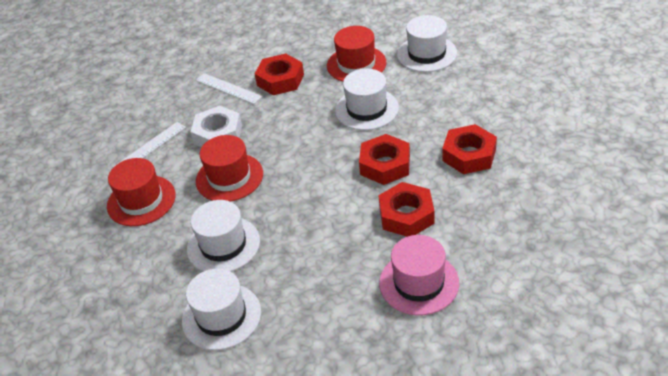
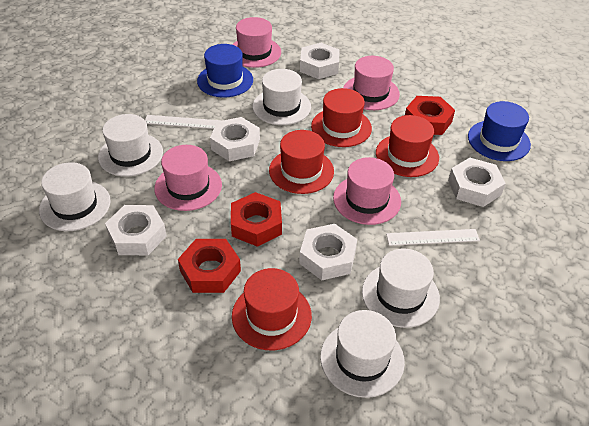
blue hat: none = 0 -> [197,44,253,98] [468,101,531,161] = 2
pink hat: [379,235,459,315] = 1 -> [154,145,222,211] [232,17,281,68] [333,157,401,225] [343,56,400,110] = 4
red hat: [107,158,176,226] [196,135,263,201] [327,26,386,82] = 3 -> [232,268,312,350] [269,130,334,194] [311,88,372,147] [376,115,439,177] = 4
red nut: [255,53,304,95] [359,134,410,185] [379,182,435,237] [442,124,497,174] = 4 -> [178,239,241,293] [231,192,282,247] [405,96,455,135] = 3
white hat: [182,269,261,350] [187,200,260,272] [335,69,399,130] [397,15,457,72] = 4 -> [39,162,111,231] [98,114,163,177] [253,69,311,125] [320,310,405,398] [362,249,440,328] = 5
white nut: [191,106,242,147] = 1 -> [105,205,167,255] [210,117,260,161] [299,224,357,280] [300,43,340,79] [448,158,506,207] = 5

